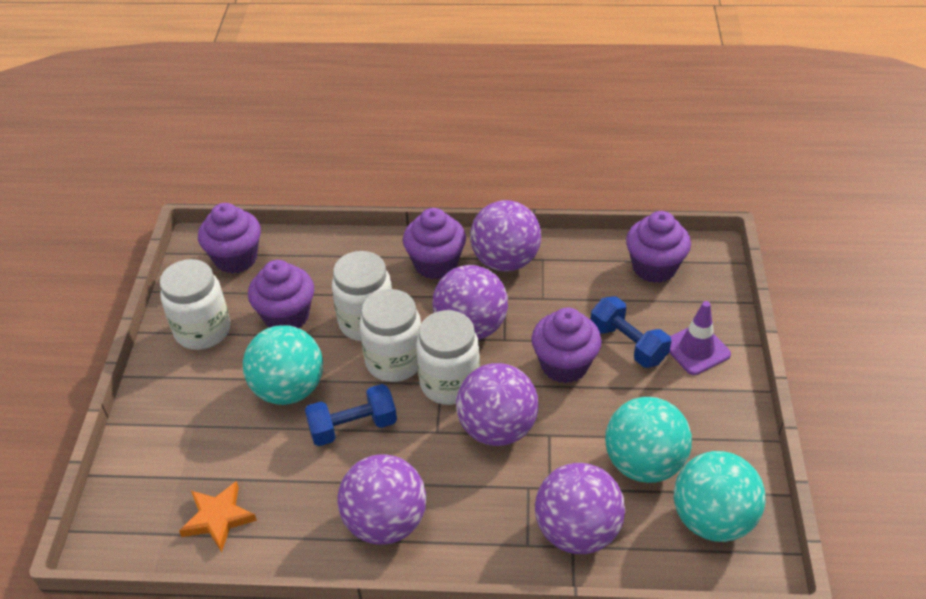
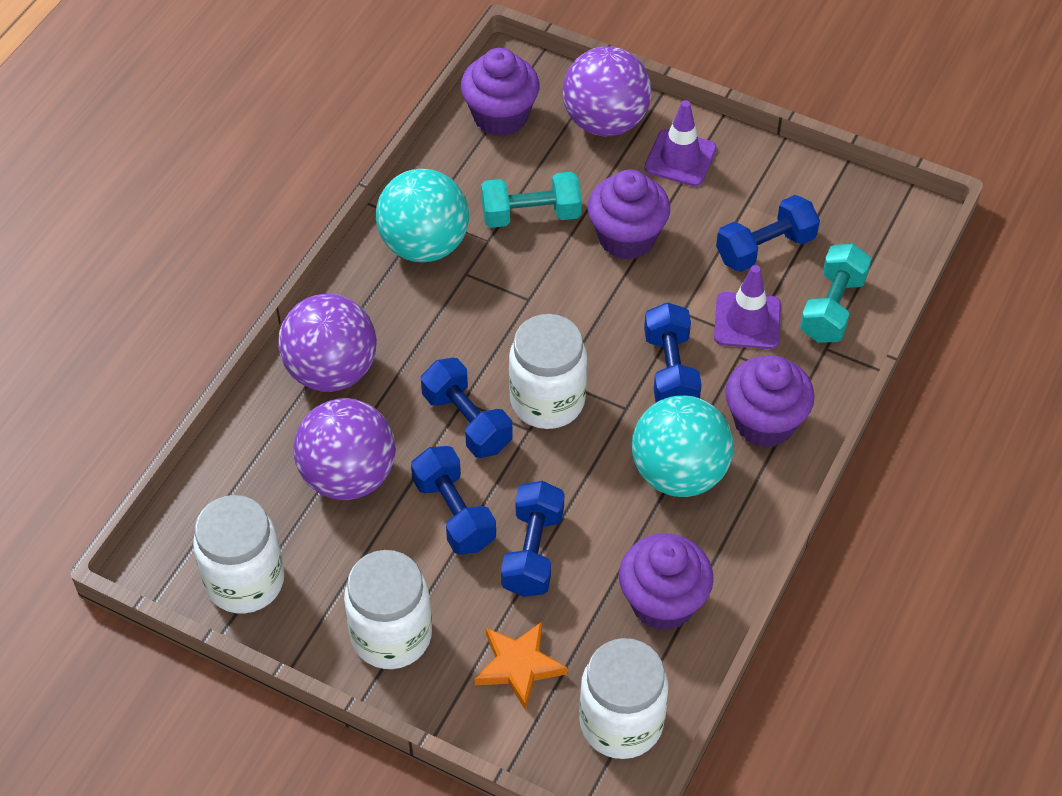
blue dumbbell: [305,384,397,446] [591,296,671,368] = 2 -> [411,446,496,555] [421,358,513,458] [501,481,564,597] [644,303,702,403] [716,195,820,272] = 5
purple ball: [338,454,426,545] [432,265,508,340] [456,363,539,446] [470,200,541,272] [535,463,625,554] = 5 -> [278,294,377,392] [293,398,396,500] [562,46,652,136] = 3
purple cupcake: [198,203,261,274] [248,260,314,328] [403,208,466,279] [531,308,602,383] [626,211,691,283] = 5 -> [461,48,540,136] [588,169,670,260] [619,534,714,631] [725,356,815,448] = 4
purple traffic cone: [669,301,731,375] = 1 -> [644,100,717,186] [714,265,781,349] = 2
turquoise ball: [243,325,323,405] [605,397,692,483] [674,451,766,542] = 3 -> [376,169,469,262] [632,395,734,497] = 2
turquoise dumbbell: none = 0 -> [481,172,582,228] [800,244,871,343] = 2

